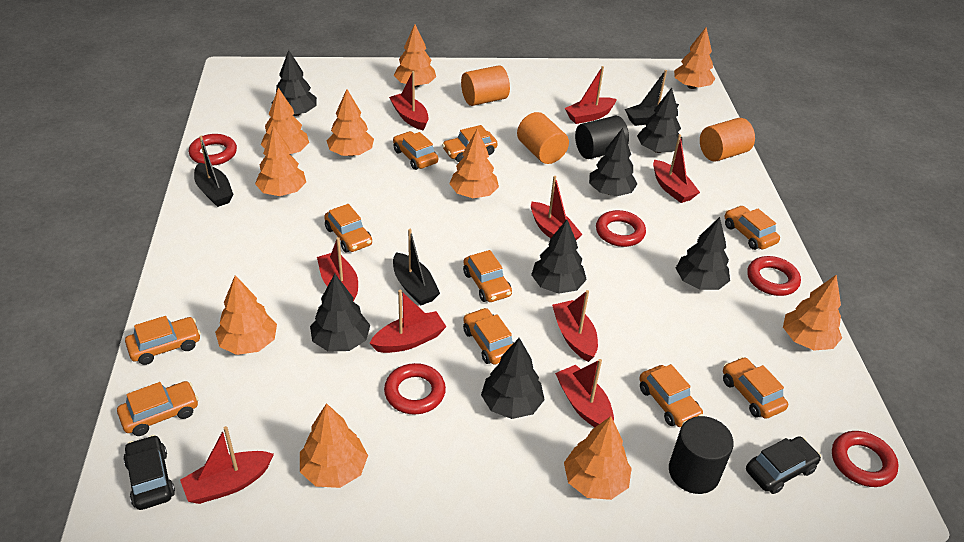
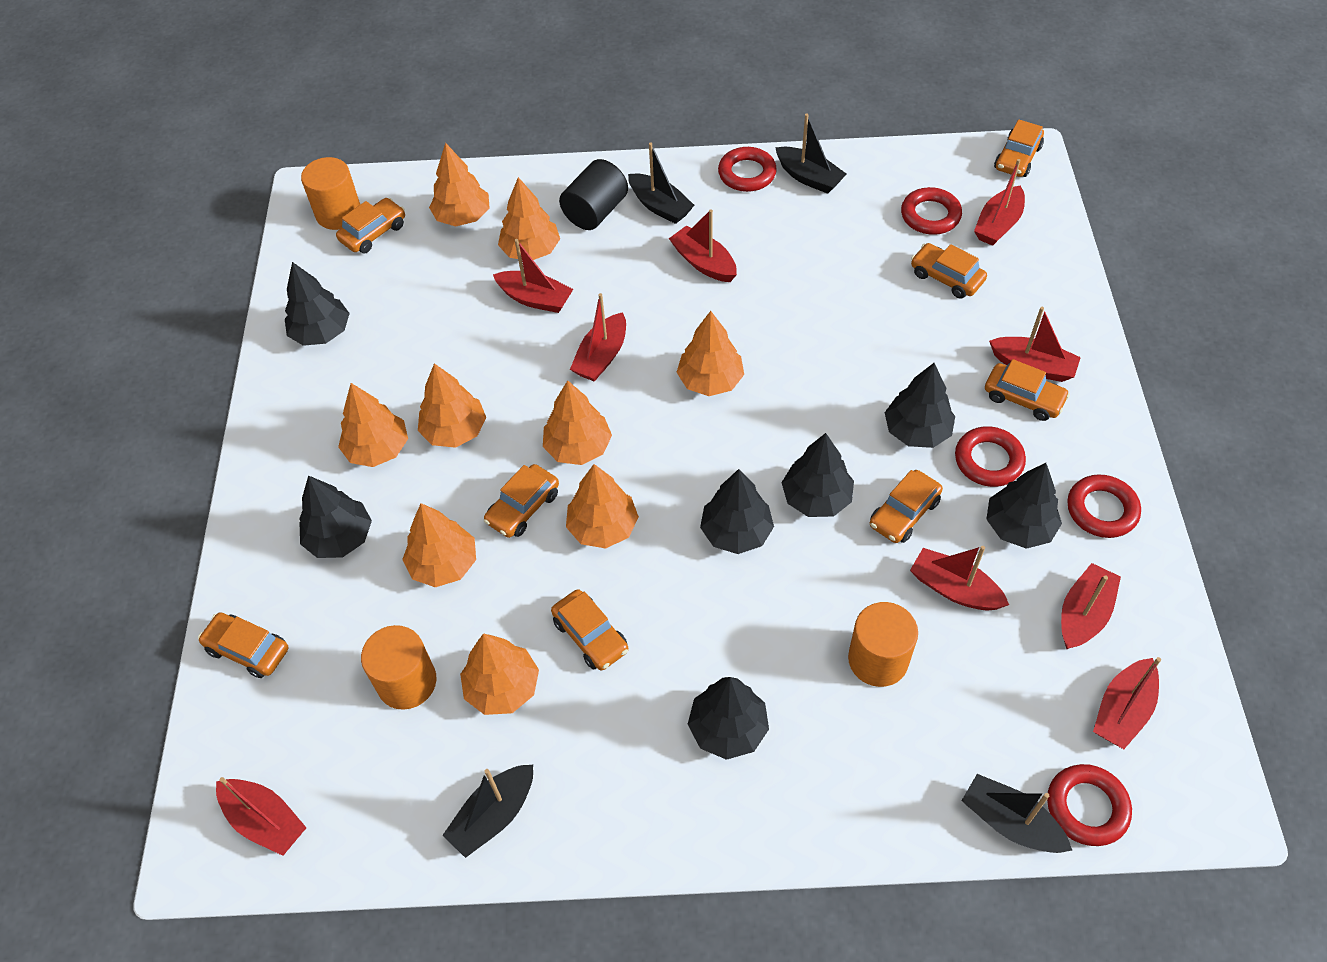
black boat: [194,136,234,207] [393,229,440,306] [625,70,679,126] = 3 -> [442,765,533,858] [628,143,694,224] [775,114,847,194] [962,774,1072,853] = 4
black car: [123,435,175,510] [746,436,821,494] = 2 -> none = 0
black cylinder: [575,116,629,159] [669,416,734,494] = 2 -> [559,159,628,230] = 1
orange car: [117,381,199,436] [125,316,201,365] [324,204,372,253] [393,131,438,170] [442,125,498,162] [463,250,512,302] [463,308,514,365] [639,364,703,427] [723,357,788,419] [725,205,780,250] = 10 -> [198,612,288,678] [336,198,405,253] [484,464,559,538] [551,589,628,671] [870,470,943,543] [911,243,987,299] [985,359,1070,421] [994,119,1044,177] = 8
orange tree: [215,275,277,355] [255,126,306,196] [261,88,309,154] [300,403,368,488] [327,89,374,156] [394,24,436,87] [449,129,499,198] [564,416,632,500] [674,27,715,89] [783,274,842,350] = 10 -> [338,383,408,467] [402,503,476,587] [418,363,486,448] [429,143,490,226] [460,633,539,715] [498,177,560,260] [543,380,612,465] [566,464,639,548] [676,311,744,396] = 9

